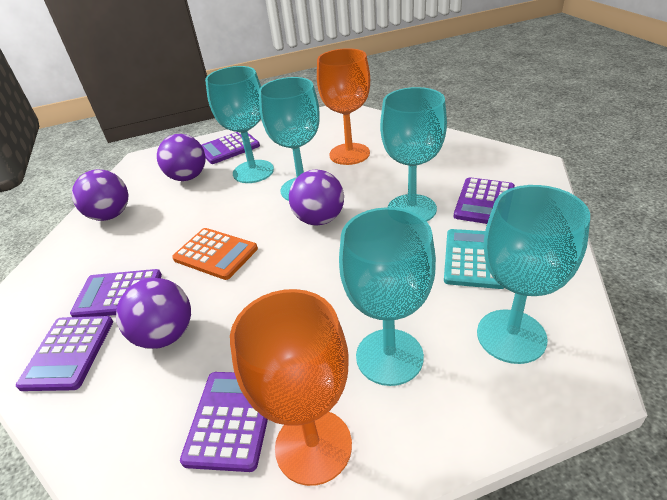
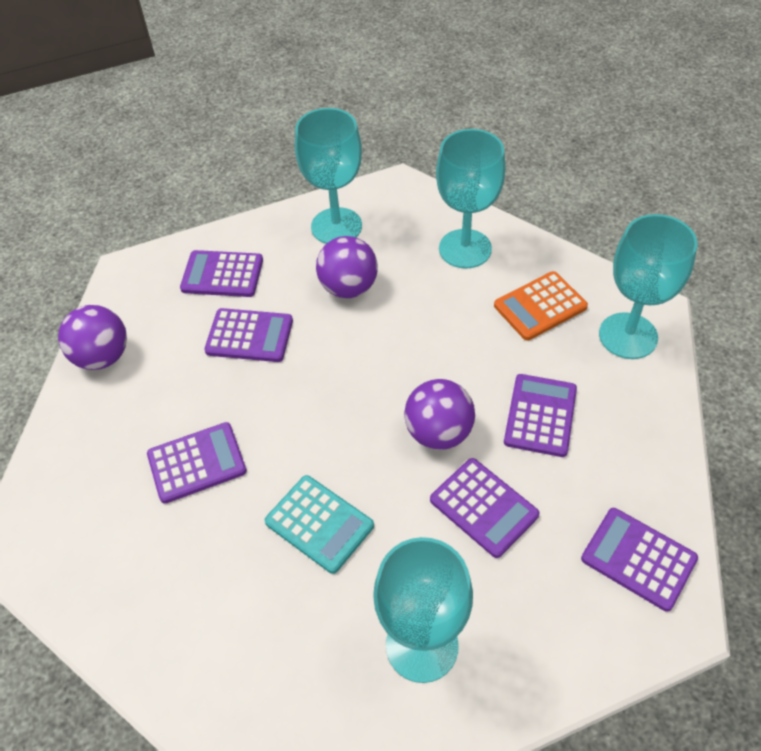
orange goblet: [230,289,352,486] [317,48,370,165] = 2 -> none = 0
purple ball: [72,170,129,221] [116,278,191,349] [157,134,206,181] [289,170,344,225] = 4 -> [58,305,127,370] [316,236,378,298] [404,379,475,450] = 3
purple calculator: [16,316,113,391] [70,269,162,317] [180,372,268,472] [202,132,260,164] [454,177,515,224] = 5 -> [147,422,247,504] [180,250,263,297] [204,308,293,362] [430,458,539,558] [504,374,577,457] [581,508,698,612] = 6
turquoise goblet: [205,66,274,183] [259,77,320,201] [339,207,436,386] [380,87,447,221] [477,185,590,364] = 5 -> [295,108,362,244] [373,537,473,683] [436,129,506,269] [599,214,698,359] = 4

